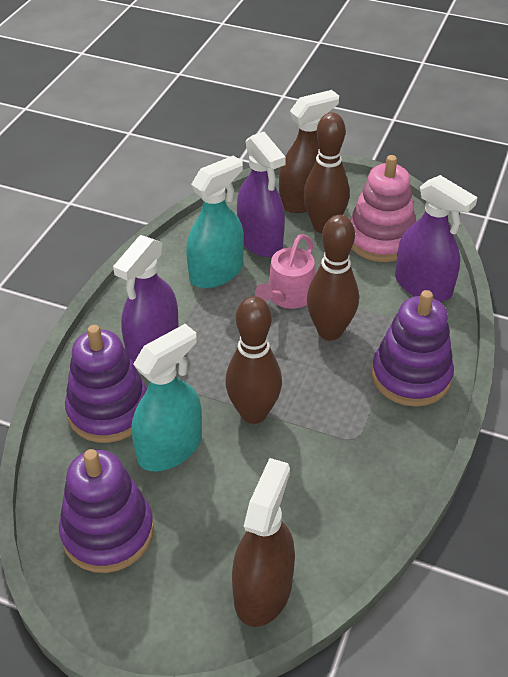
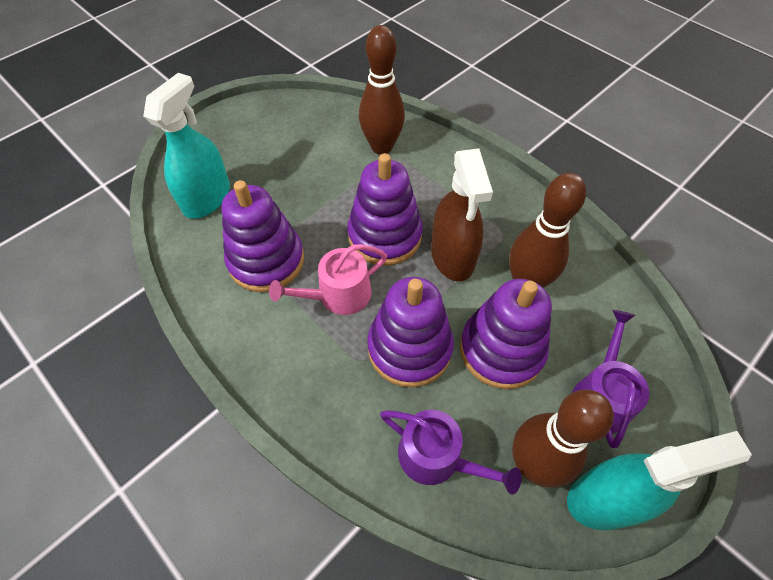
brown spray bottle: [232,458,295,627] [279,90,339,213] = 2 -> [431,148,493,281] = 1
pink stacking toy: [350,155,416,262] = 1 -> none = 0
purple spray bottle: [113,235,179,363] [237,132,286,257] [395,175,478,302] = 3 -> none = 0
purple stacking toy: [59,449,154,573] [65,325,147,443] [372,290,454,407] = 3 -> [221,180,304,292] [347,153,423,266] [367,277,454,387] [460,279,552,389] = 4
purple watering can: none = 0 -> [380,410,522,495] [572,310,649,448] = 2

